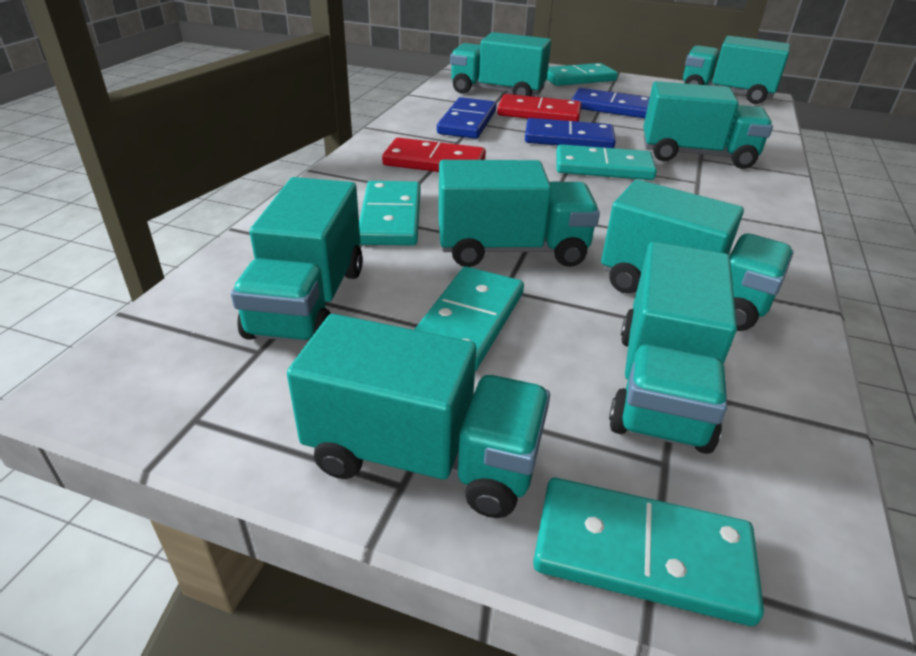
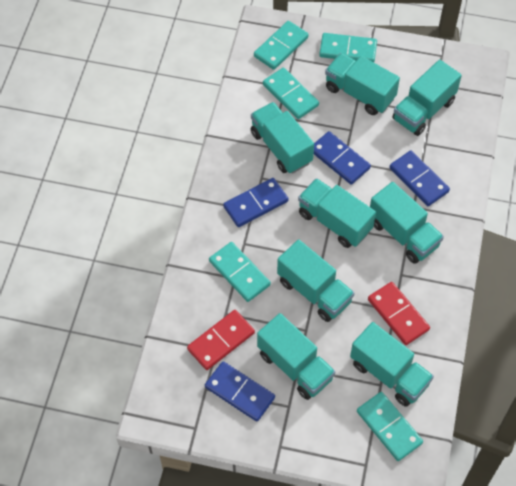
blue domino: [437,97,496,139] [525,118,616,148] [572,88,650,118] = 3 -> [205,361,275,422] [223,178,289,227] [314,131,371,185] [390,150,450,206] = 4

